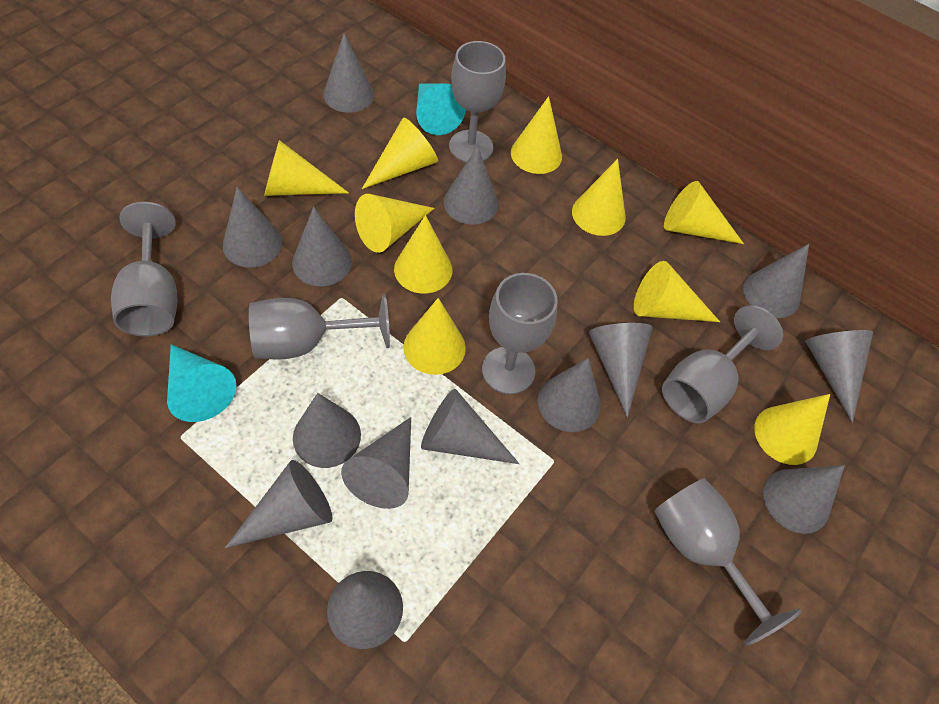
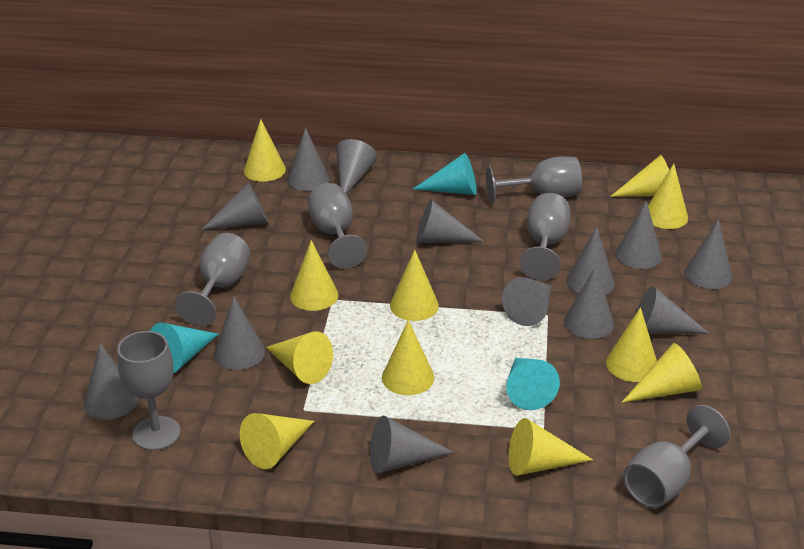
grey cone: [223,187,283,268] [225,460,332,548] [292,207,352,286] [293,393,361,468] [323,34,374,113] [327,571,403,649] [341,417,411,509] [421,389,519,464] [444,146,498,225] [538,358,601,432] [589,323,653,418] [743,244,809,318] [763,465,845,534] [805,330,873,423] = 14 -> [84,343,138,420] [201,182,268,230] [214,296,265,370] [287,128,329,191] [336,139,377,194] [370,416,454,474] [416,200,484,243] [502,277,552,326] [564,266,614,339] [567,227,615,295] [615,201,662,269] [636,286,710,334] [684,220,733,289] = 13
turquoise cone: [167,344,236,422] [416,83,466,135] = 2 -> [150,323,218,373] [413,153,477,195] [507,358,560,410] = 3
yellow cone: [264,140,349,196] [355,194,435,253] [362,118,438,189] [394,215,452,294] [403,298,466,375] [511,96,562,174] [572,159,626,236] [634,261,720,322] [664,181,744,244] [754,394,830,465] = 10 -> [240,413,314,469] [244,119,286,182] [266,331,333,384] [290,240,338,311] [382,320,434,395] [390,250,439,321] [509,418,593,476] [606,307,657,382] [610,155,669,197] [622,343,702,403] [648,163,688,229] = 11

